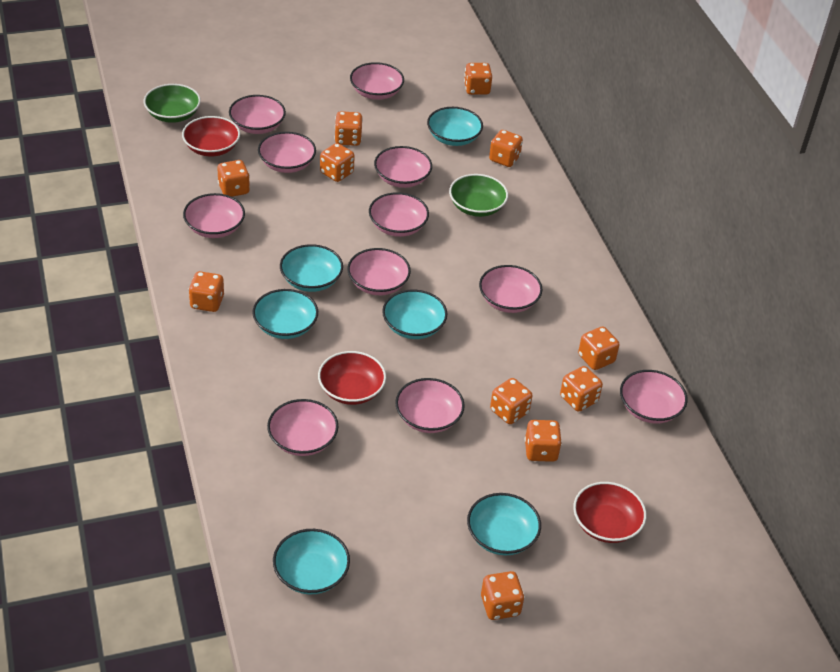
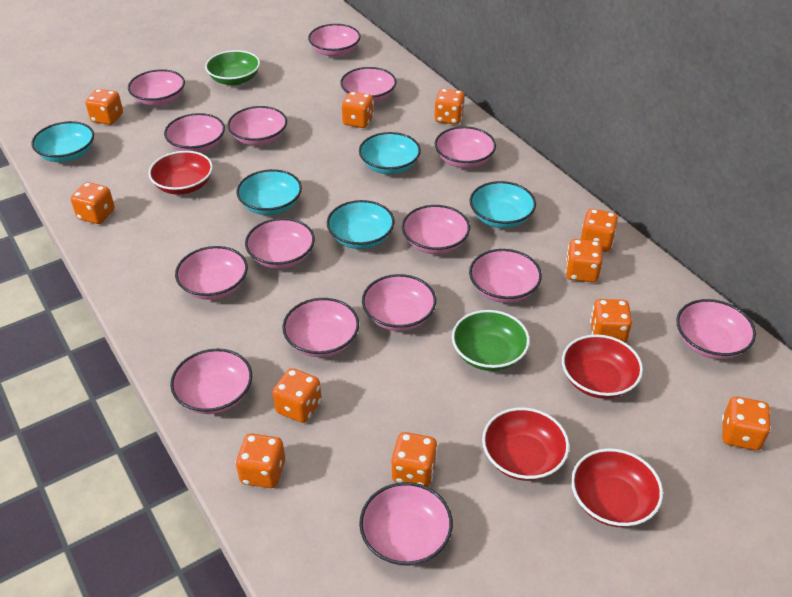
pink bowl: [183,193,245,238] [229,95,286,134] [258,132,316,173] [267,399,338,456] [347,248,411,295] [350,62,404,100] [369,192,429,237] [374,146,432,188] [395,378,465,433] [479,265,542,313] [620,370,688,424] = 11 -> [128,69,185,106] [164,113,225,153] [170,349,252,414] [175,246,248,300] [227,106,287,146] [245,218,315,269] [282,298,359,357] [308,24,361,57] [340,67,397,103] [359,482,453,566] [362,274,436,331] [402,205,470,254] [435,126,496,168] [469,249,542,303] [676,299,756,359] = 15
red bowl: [182,116,240,157] [318,351,386,405] [573,482,647,543] = 3 -> [148,151,213,195] [482,407,569,481] [562,334,643,399] [571,448,663,527] = 4
turquoise bowl: [252,289,318,339] [273,529,350,594] [280,244,343,292] [382,290,447,339] [427,107,483,146] [467,493,541,555] = 6 -> [31,121,94,162] [236,169,302,215] [327,200,395,249] [359,132,421,174] [470,181,536,228] = 5

